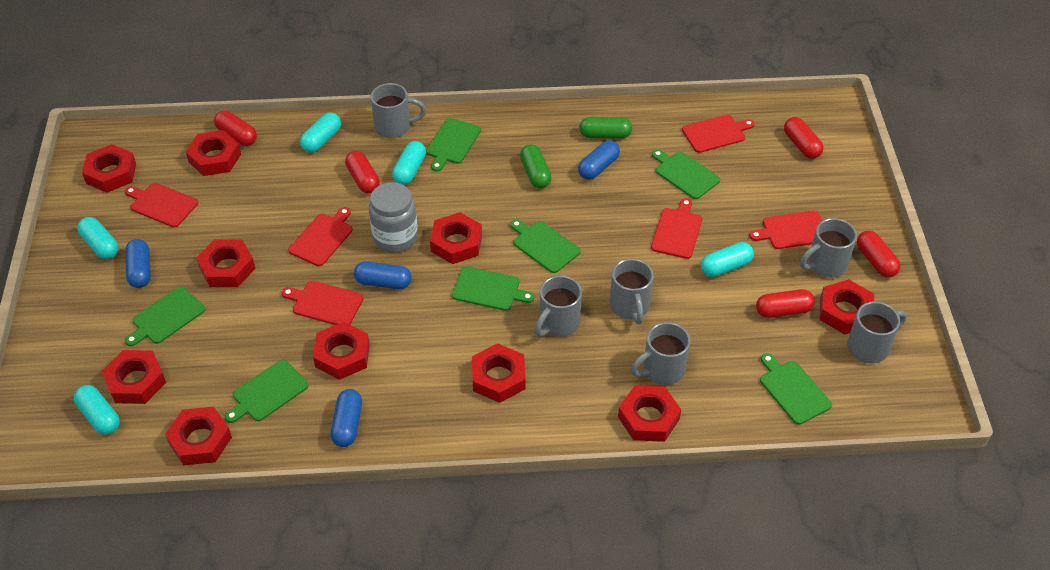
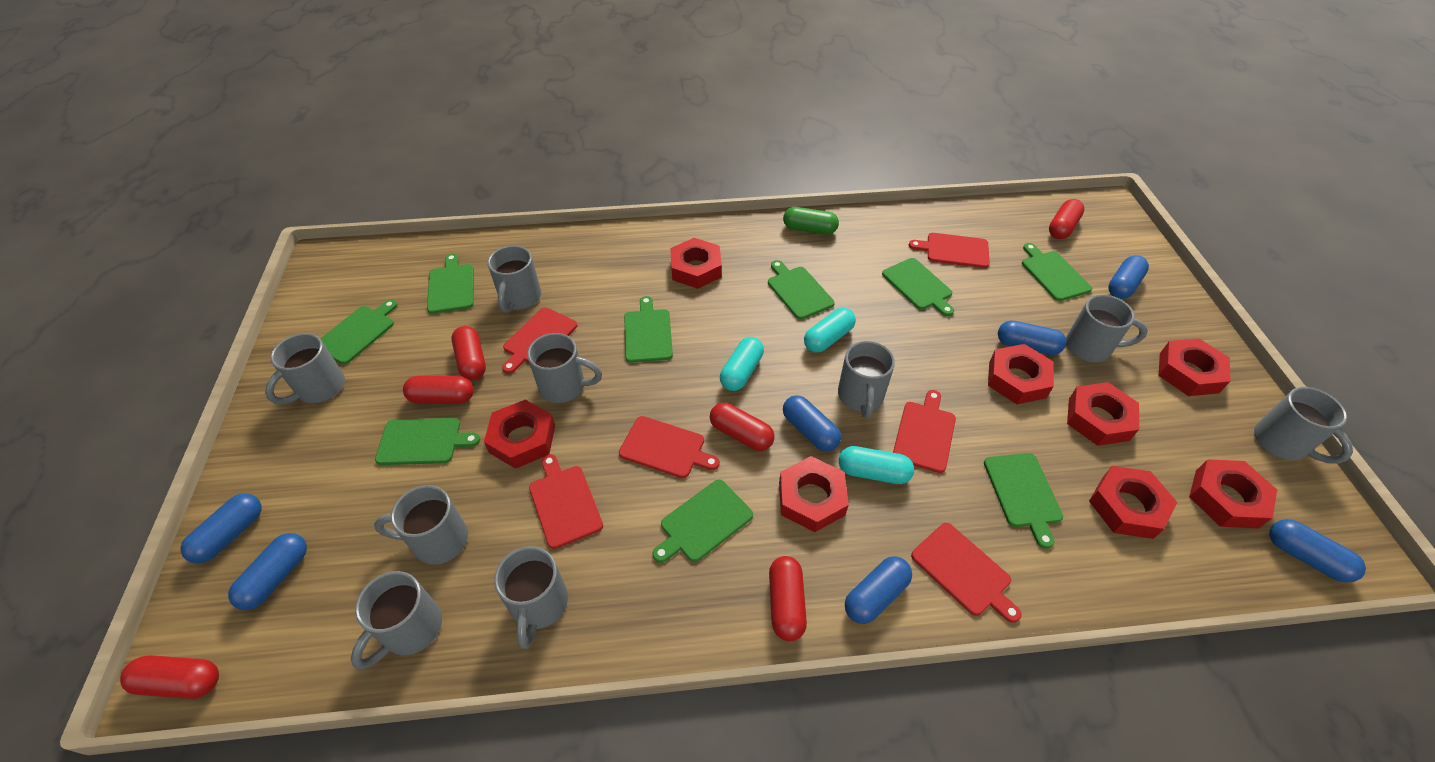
blue capsule: [125,239,151,288] [331,389,362,447] [354,261,412,289] [578,140,620,180] = 4 -> [180,493,262,563] [228,533,307,610] [783,395,841,451] [845,556,912,624] [998,320,1067,355] [1108,255,1149,299] [1269,519,1366,583] = 7
green capsule: [520,144,552,188] [579,117,632,139] = 2 -> [783,207,839,235] = 1
green cutting board: [125,287,205,346] [225,359,309,423] [426,118,481,172] [452,266,534,311] [510,219,581,273] [652,149,720,199] [760,353,832,425] = 7 -> [321,299,397,364] [375,418,480,465] [427,253,474,314] [624,296,673,363] [652,479,753,563] [768,260,835,320] [882,258,954,316] [984,453,1063,549] [1022,243,1092,301] = 9
grey jar: [369,182,418,253] = 1 -> none = 0
grey mug: [371,83,426,138] [535,275,582,337] [610,259,654,324] [631,322,690,385] [800,218,857,278] [847,301,907,364] = 6 -> [265,333,345,405] [351,571,442,669] [374,485,468,565] [488,245,541,313] [494,546,568,649] [527,333,602,403] [838,341,895,419] [1066,295,1148,362] [1254,387,1353,464] = 9
red capsule: [214,110,257,146] [345,151,380,193] [756,289,815,318] [784,117,824,159] [857,231,901,277] = 5 -> [120,655,219,699] [403,376,474,404] [451,326,486,380] [710,403,775,451] [769,556,807,641] [1049,199,1084,239] = 6
red nut: [82,144,136,193] [102,350,166,404] [165,407,232,466] [186,130,241,176] [196,239,256,287] [313,322,370,380] [430,212,482,264] [472,343,526,403] [618,385,681,442] [820,279,874,334] = 10 -> [484,400,555,469] [670,238,722,289] [779,456,849,532] [988,344,1054,404] [1067,382,1139,446] [1089,466,1178,539] [1159,338,1230,396] [1189,459,1277,528] = 8
turquoise capsule: [74,385,120,435] [77,217,118,259] [300,112,341,153] [392,141,426,185] [701,242,754,277] = 5 -> [720,337,764,391] [804,308,856,353] [839,446,914,484] = 3

